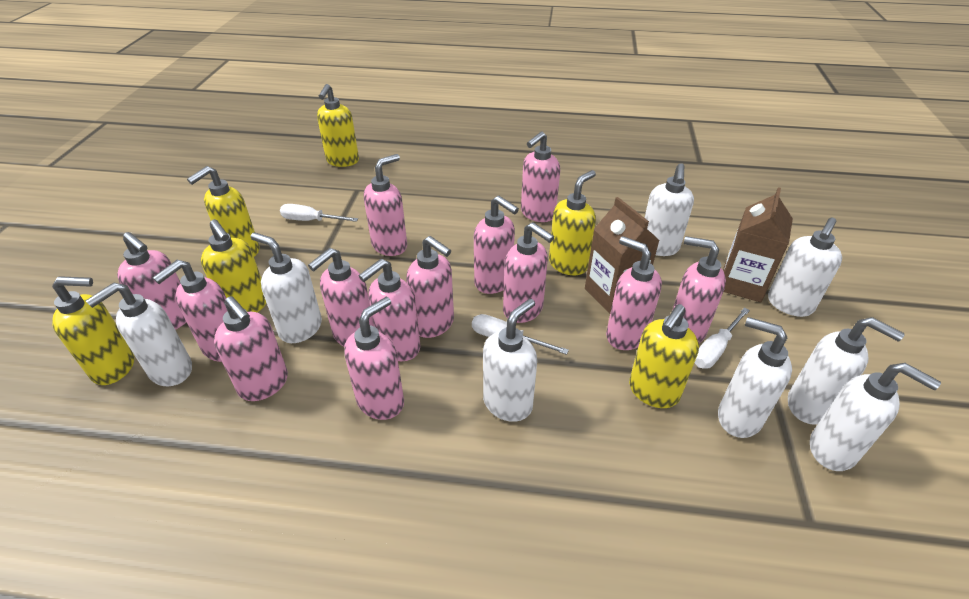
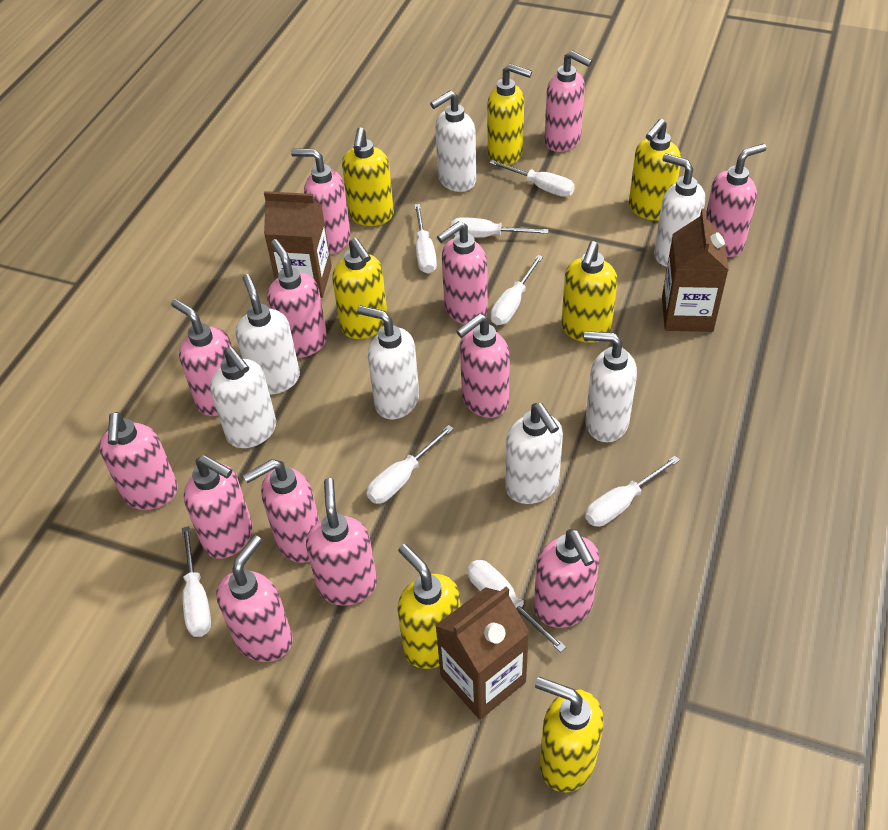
brown carton: [585,197,660,313] [723,187,793,302] = 2 -> [264,191,332,298] [435,586,530,720] [662,209,729,332] = 3
white screwdriver: [280,204,358,222] [472,314,569,355] [695,308,750,369] = 3 -> [182,526,211,637] [367,425,454,504] [414,204,437,274] [451,217,548,238] [467,560,566,653] [489,160,575,197] [491,255,543,325] [585,456,680,527] = 8
white soap dispenser: [86,282,192,386] [251,232,322,343] [483,298,537,422] [645,163,694,256] [718,317,792,438] [768,218,842,317] [788,317,905,425] [810,363,941,471] = 8 -> [210,347,276,448] [236,274,300,395] [357,306,419,419] [430,91,476,192] [505,403,563,504] [584,331,637,442] [654,153,705,267] = 7
yellow soap dispenser: [52,276,134,385] [187,166,260,256] [201,219,266,312] [317,84,359,167] [549,170,596,275] [629,304,699,408] = 6 -> [332,238,387,339] [342,127,394,226] [397,544,460,669] [487,64,532,165] [535,677,604,792] [561,241,618,343] [629,119,681,220] = 7

